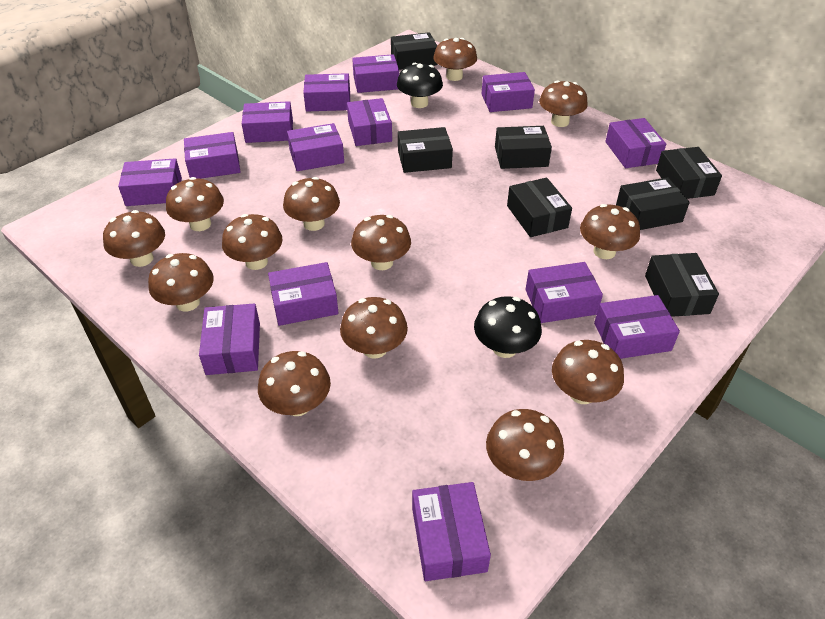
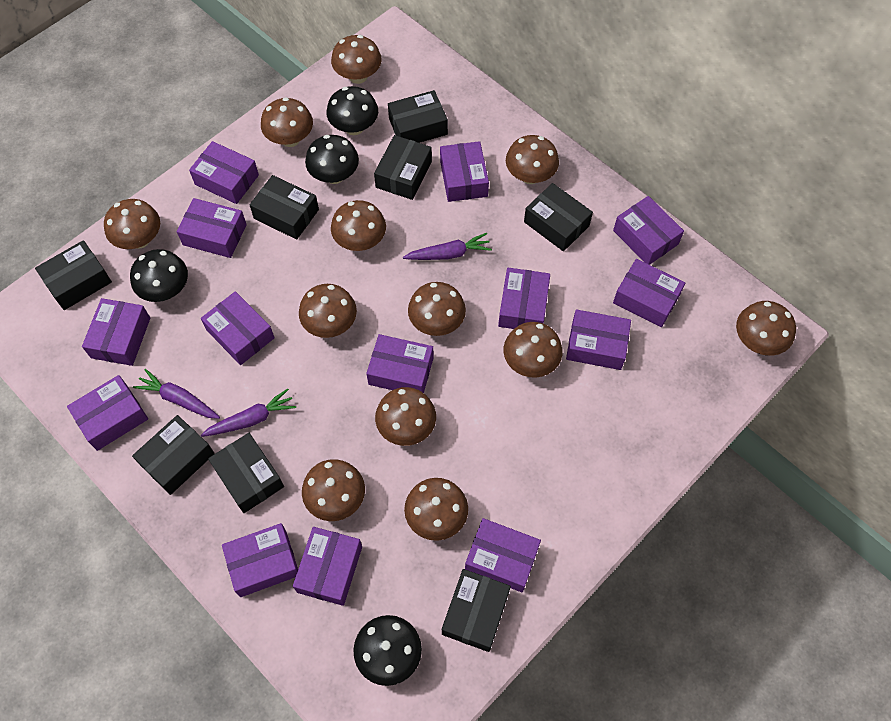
black box: [391,32,438,70] [398,127,453,173] [495,126,552,169] [507,177,572,237] [616,177,690,230] [645,253,719,317] [656,147,722,199] = 7 -> [35,240,112,310] [132,415,215,495] [208,433,284,513] [250,175,319,240] [374,135,432,200] [388,90,448,143] [442,569,511,652] [524,183,593,251] = 8
black mushroom: [397,63,443,108] [474,296,542,358] = 2 -> [130,249,188,302] [305,135,359,184] [327,86,378,135] [354,615,422,686] = 4
brown mushroom: [103,210,165,267] [148,253,214,312] [166,177,224,231] [222,214,283,270] [258,351,331,416] [283,177,340,231] [340,297,408,358] [351,215,411,270] [433,38,477,81] [486,409,564,481] [539,80,588,127] [552,340,624,404] [580,204,640,259] = 13 -> [104,199,160,249] [261,97,313,147] [299,284,357,338] [302,459,365,521] [331,35,382,84] [331,200,386,251] [375,387,436,446] [404,478,468,541] [408,282,466,336] [504,322,563,378] [506,135,559,184] [736,301,796,356] = 12
purple carrot: none = 0 -> [133,369,220,419] [201,388,296,437] [403,233,492,260] = 3

